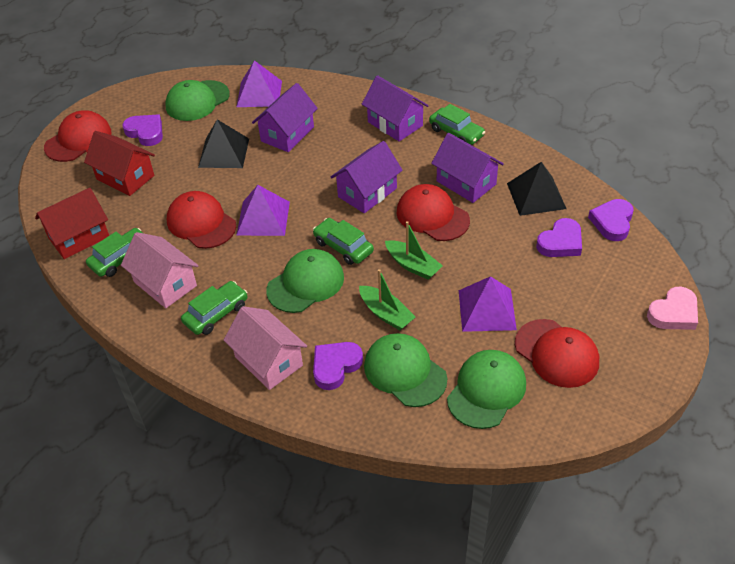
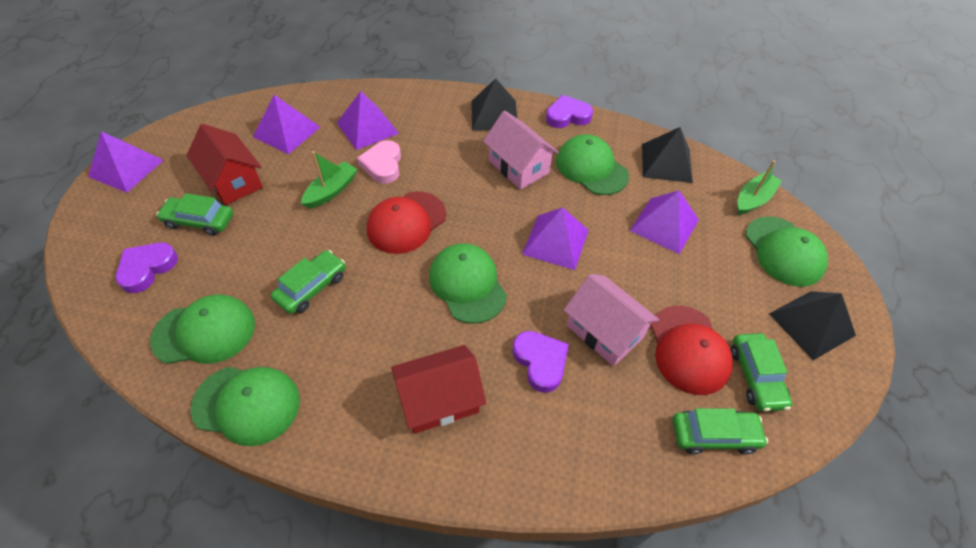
black pyramid: [198,119,249,168] [507,162,567,216] = 2 -> [471,78,517,131] [642,127,693,183] [769,291,856,360] = 3
green cap: [165,80,230,121] [266,249,344,313] [364,333,447,407] [447,350,526,429] = 4 -> [150,294,255,364] [190,367,300,446] [429,243,507,324] [556,134,629,195] [746,216,828,287] = 5
purple heart: [122,114,163,146] [313,342,363,390] [536,218,582,257] [588,199,634,241] = 4 -> [116,243,178,293] [512,331,569,393] [546,95,593,128] = 3
purple house: [252,83,318,152] [331,141,403,213] [362,75,429,142] [431,133,504,203] = 4 -> none = 0
purple pyramid: [236,60,282,107] [236,185,290,236] [459,276,517,332] = 3 -> [88,131,164,193] [253,95,320,154] [337,91,399,150] [522,207,589,270] [630,190,699,254] = 5
red cap: [44,110,111,162] [167,191,236,249] [397,184,470,241] [515,319,599,388] = 4 -> [367,191,446,254] [651,306,733,395] = 2

